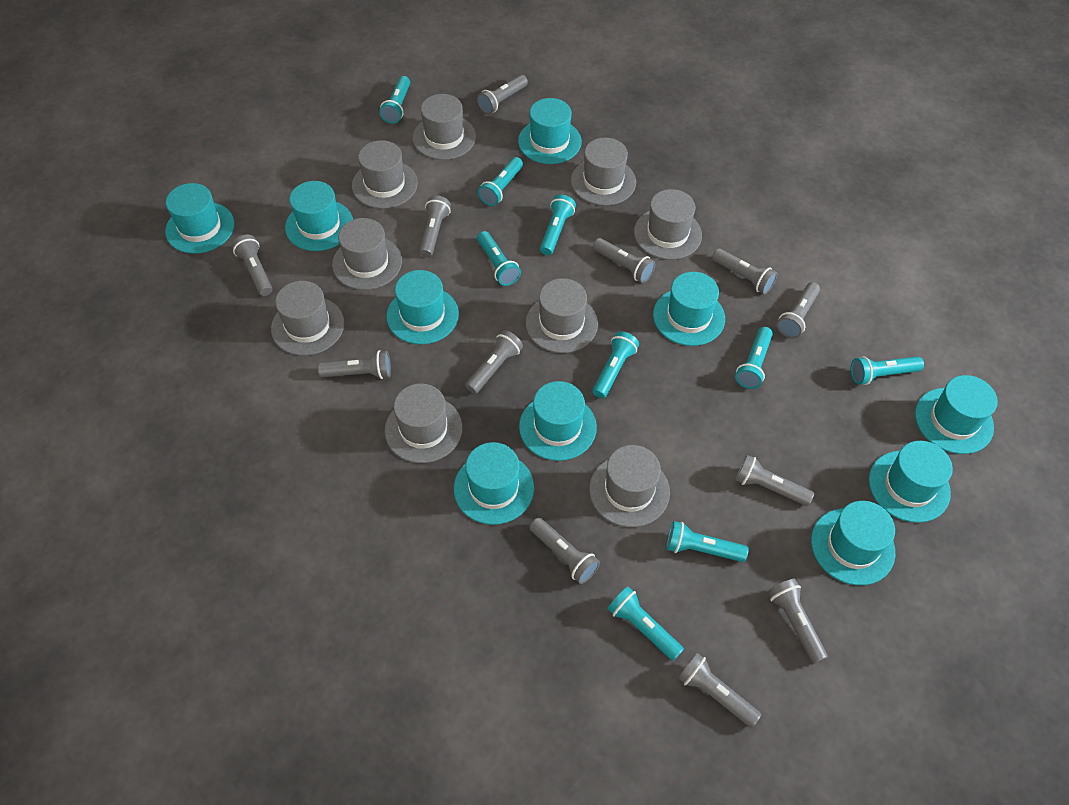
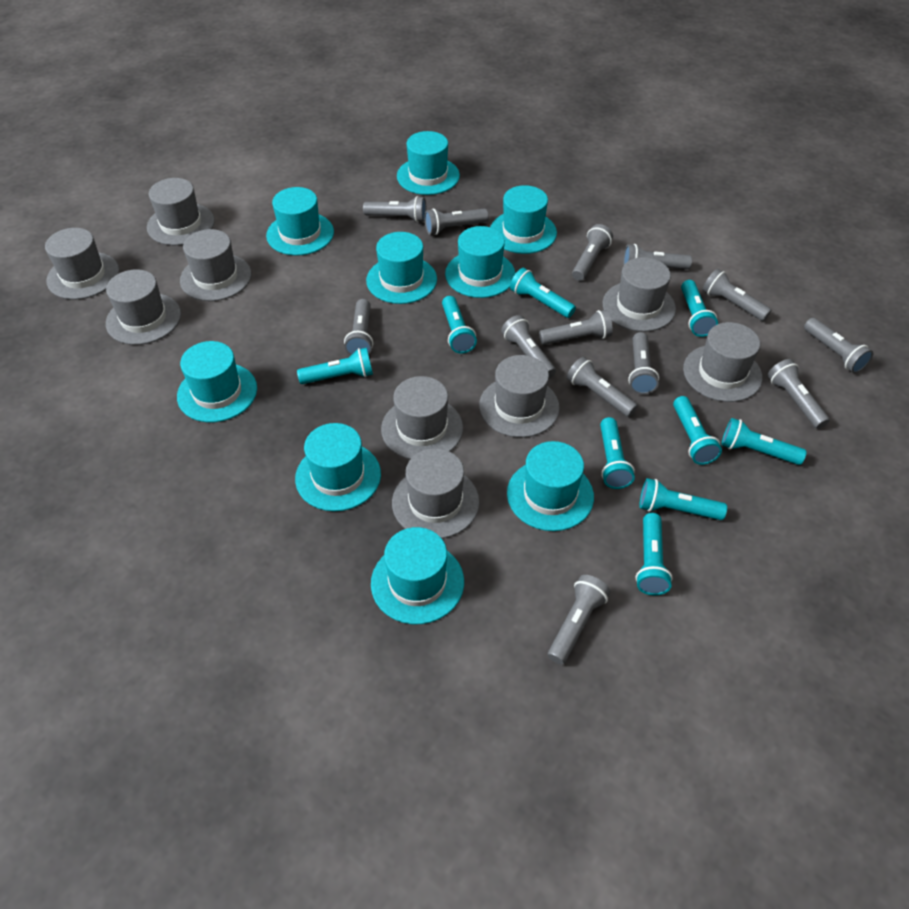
grey flashlight: [232,235,272,296] [317,350,391,379] [419,195,451,257] [465,330,523,394] [477,75,528,114] [529,518,600,584] [593,238,655,283] [678,653,761,728] [712,248,777,294] [735,455,814,506] [768,579,828,664] [777,282,820,338] = 12 -> [344,299,373,355] [363,196,426,222] [425,208,489,235] [501,315,556,378] [539,310,613,345] [548,575,610,664] [567,357,638,417] [572,224,613,281] [623,244,692,269] [628,332,659,394] [703,269,771,321] [768,359,830,429] [804,318,873,373] = 13
turquoise hat: [165,183,235,254] [285,181,353,251] [386,270,459,344] [454,442,534,525] [518,98,582,164] [519,381,597,461] [653,272,725,346] [811,501,895,585] [869,441,953,523] [915,375,998,454] = 10 -> [177,341,257,422] [266,187,334,256] [295,423,381,511] [366,232,437,304] [371,527,464,624] [397,131,460,195] [445,226,515,298] [490,185,557,254] [507,441,594,531] = 9

